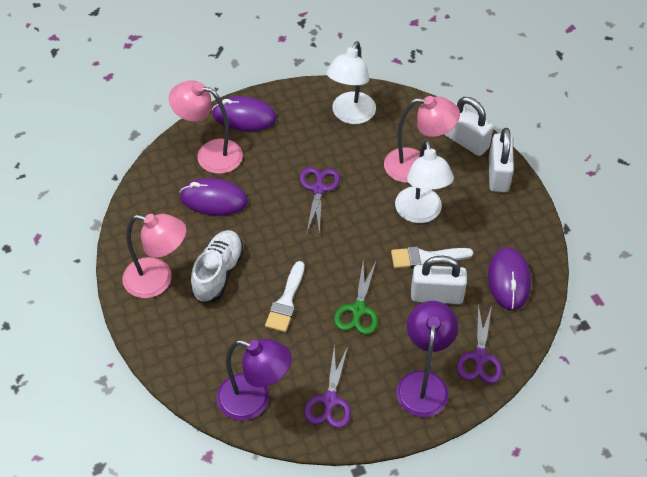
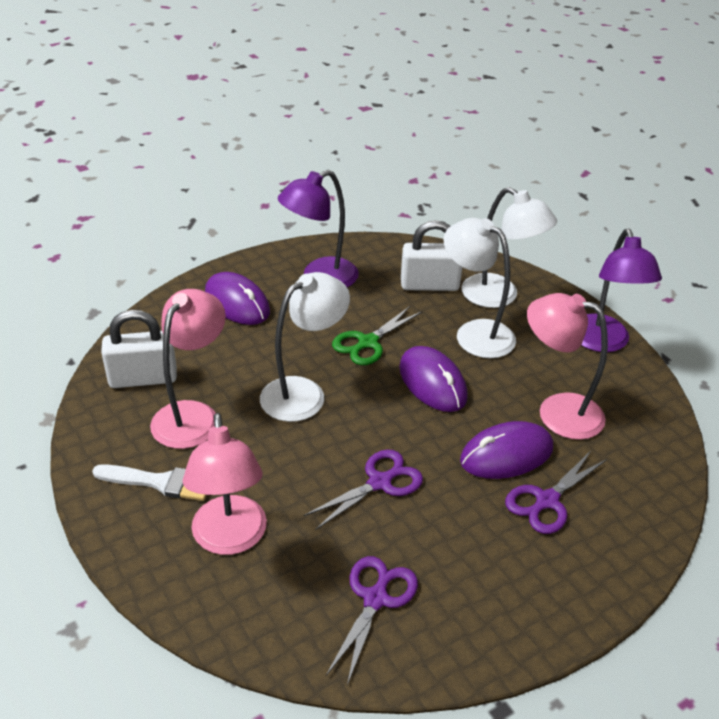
white brush: [265,261,305,332] [391,246,473,269] = 2 -> [92,464,207,501] = 1
white lamp: [326,41,376,124] [395,140,454,223] = 2 -> [260,272,350,422] [444,218,516,358] [461,187,557,308] = 3
white padlock: [411,256,467,304] [444,97,494,156] [489,128,514,192] = 3 -> [101,310,177,388] [401,220,462,291] = 2
white shoe: [190,230,244,303] = 1 -> none = 0

